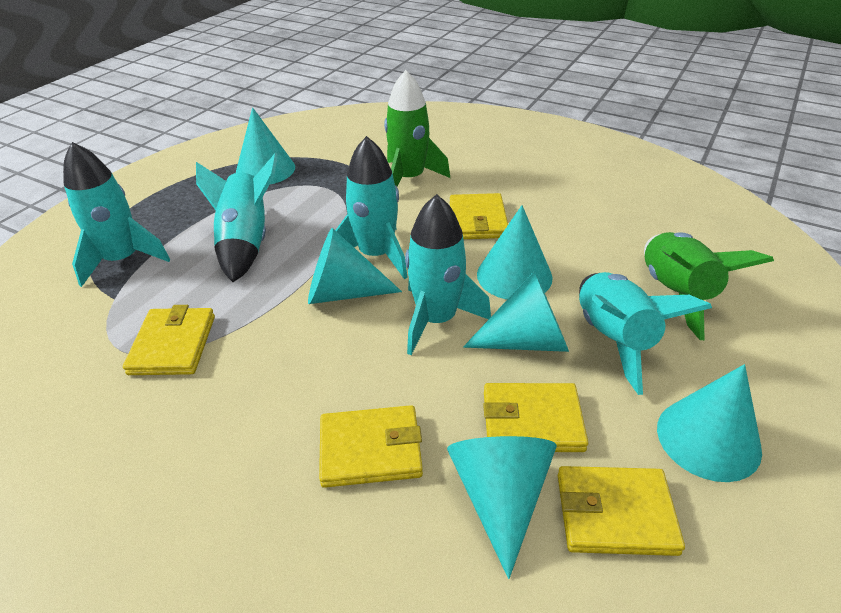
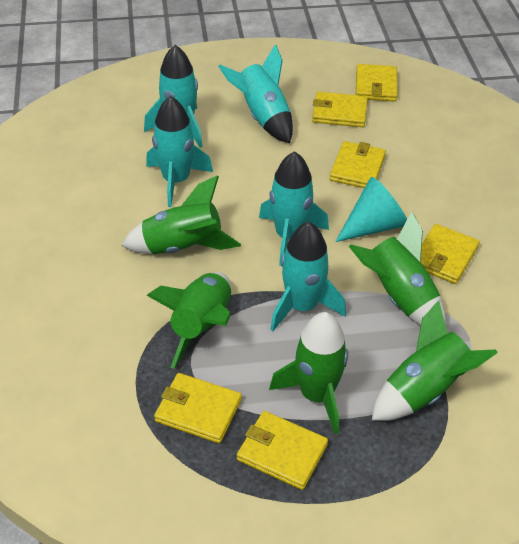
green rocket: [384,70,450,187] [644,232,774,340] = 2 -> [122,175,241,254] [146,272,231,369] [269,312,348,434] [349,211,446,326] [372,300,498,421] = 5
turquoise cone: [236,107,295,184] [308,228,402,304] [447,436,557,579] [463,271,569,352] [477,205,552,300] [657,364,762,482] = 6 -> [335,177,407,242] = 1
yellow wallet: [123,305,215,375] [319,405,423,488] [450,193,508,239] [483,383,588,452] [558,466,685,556] = 5 -> [154,373,242,444] [237,411,328,490] [312,92,368,127] [330,141,386,188] [356,64,398,102] [421,224,480,284] = 6

